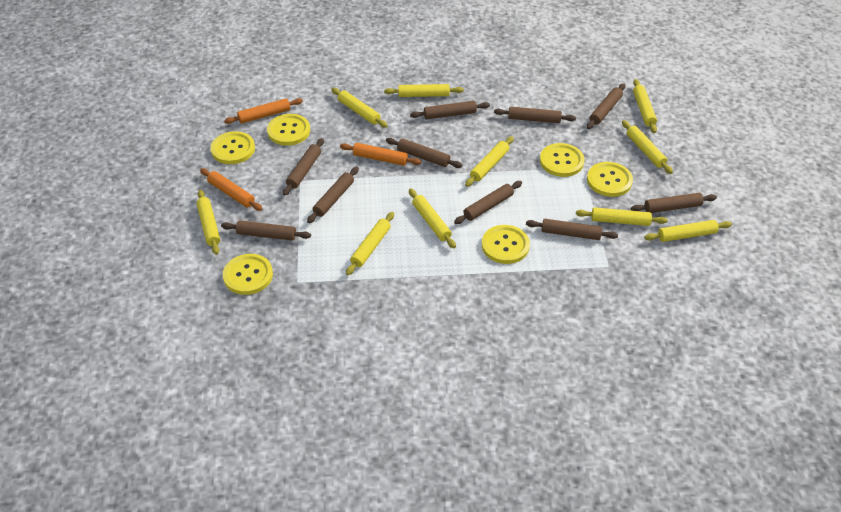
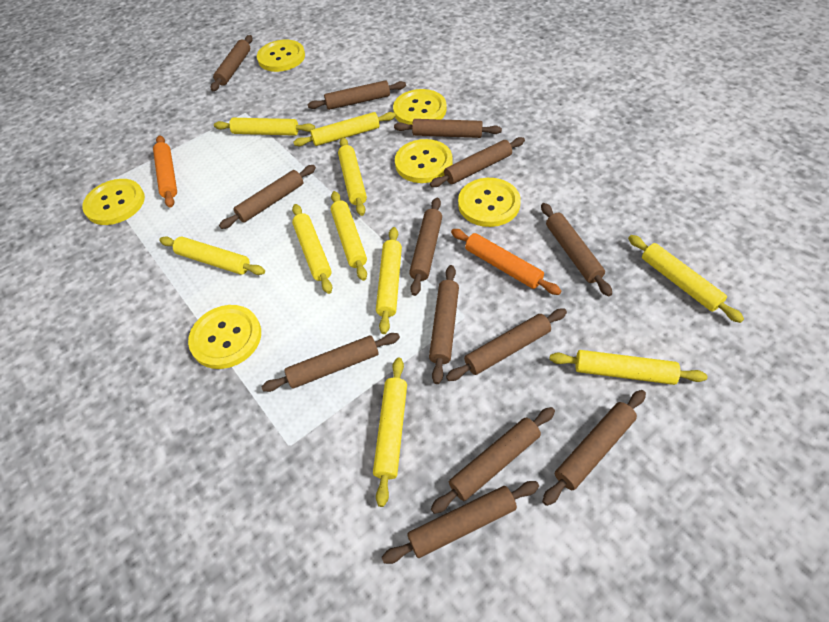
brown rolling pin: [221,220,311,241] [283,138,324,196] [307,167,359,223] [386,138,463,168] [410,101,490,119] [454,181,522,224] [494,107,576,123] [526,219,618,240] [587,83,625,129] [631,193,717,213] = 10 -> [211,35,252,91] [219,165,316,229] [261,333,400,392] [307,80,406,110] [382,481,539,564] [394,119,502,138] [409,197,442,296] [429,265,459,384] [430,137,525,187] [431,407,555,514] [446,309,567,381] [541,203,612,296] [542,390,646,506] = 13
orange rolling pin: [200,168,262,211] [224,98,303,124] [340,143,421,166] = 3 -> [153,135,177,208] [451,229,561,295] = 2

